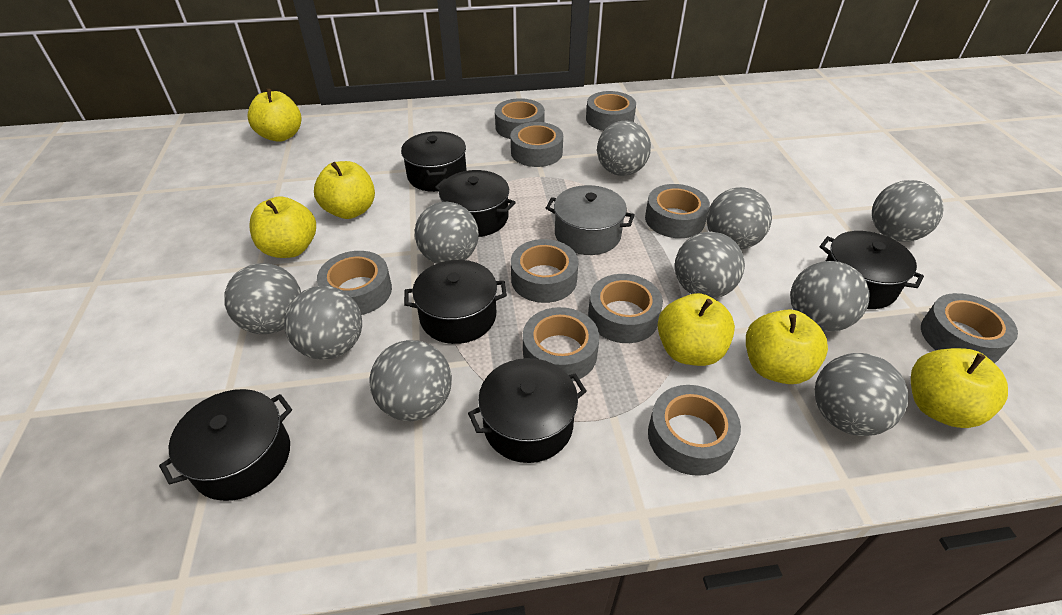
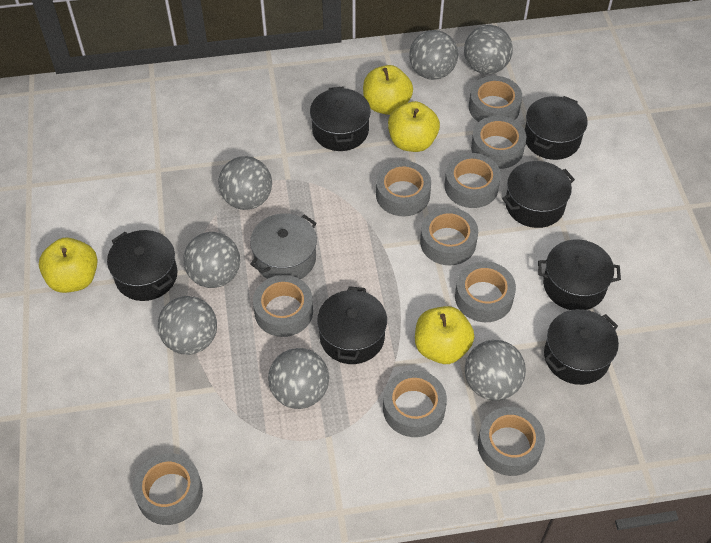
black pot: [159,389,292,501] [401,131,467,192] [404,260,507,344] [435,170,516,237] [468,358,587,463] [820,231,924,309] = 6 -> [107,230,178,301] [310,87,371,151] [317,286,387,364] [502,161,575,228] [525,96,588,160] [538,239,621,310] [544,309,619,385] = 7
grey ball: [224,263,301,334] [284,286,362,360] [369,340,452,421] [415,202,479,264] [597,121,651,176] [675,232,745,299] [707,187,772,249] [790,261,869,332] [815,353,908,436] [872,180,944,242] = 10 -> [158,296,217,355] [183,232,240,288] [218,156,272,210] [268,348,329,409] [409,30,458,80] [464,25,513,74] [465,340,526,400] = 7
yellow apple: [247,89,302,142] [249,196,316,258] [314,161,375,219] [657,293,735,366] [746,309,828,384] [911,348,1008,428] = 6 -> [39,238,98,293] [363,65,413,115] [388,101,440,152] [415,306,474,364] = 4

